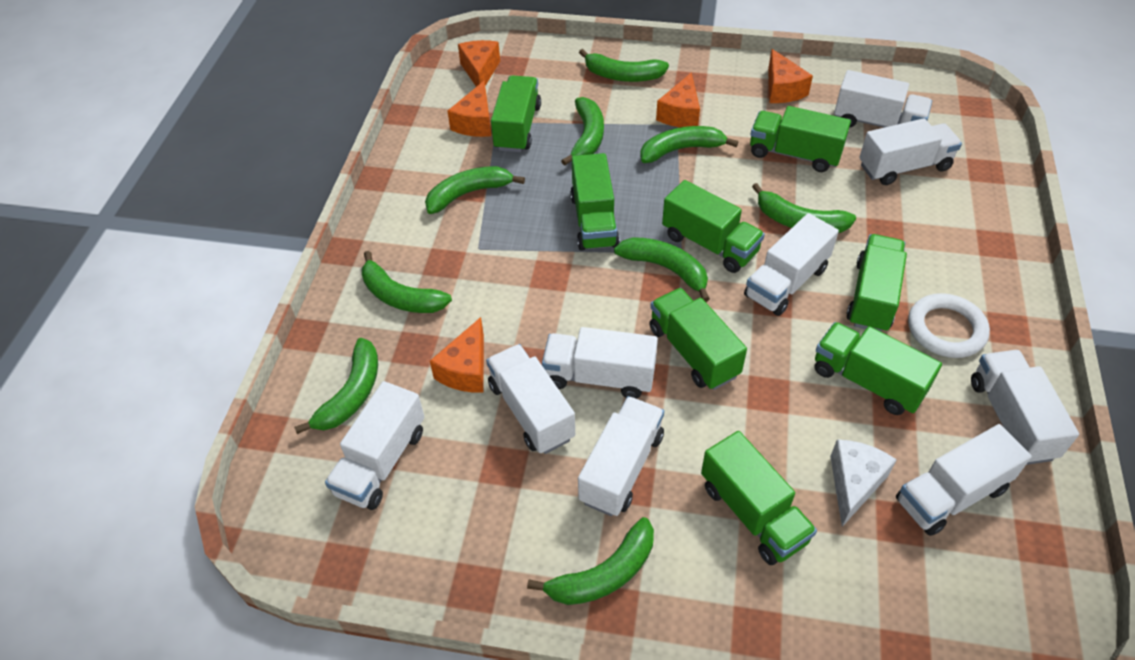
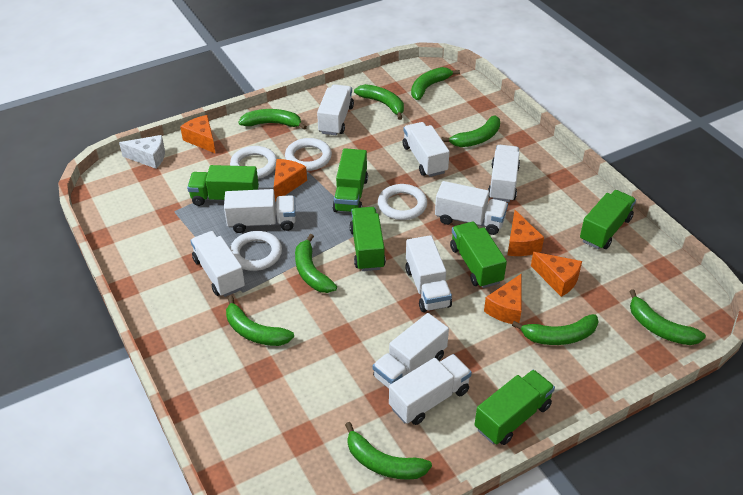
green truck: [491,75,541,152] [570,153,620,251] [649,288,747,390] [662,180,765,273] [701,431,817,565] [750,106,851,172] [815,322,942,415] [846,234,907,332] = 8 -> [187,165,259,206] [333,148,368,212] [349,207,386,271] [450,222,507,288] [474,370,555,445] [580,190,636,249] = 6
white ring: [908,293,990,358] = 1 -> [230,146,277,179] [230,231,282,271] [285,138,332,171] [378,184,427,220] = 4

